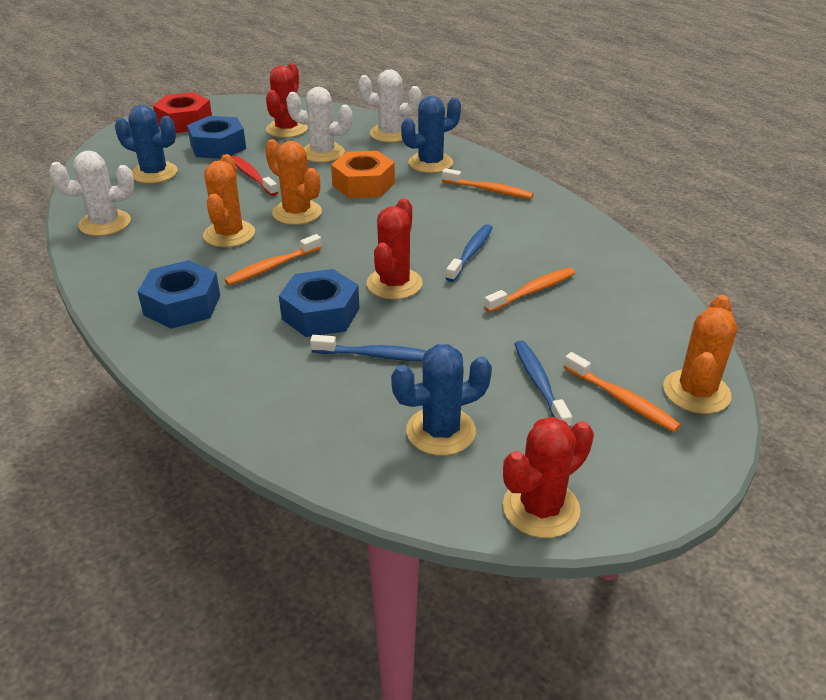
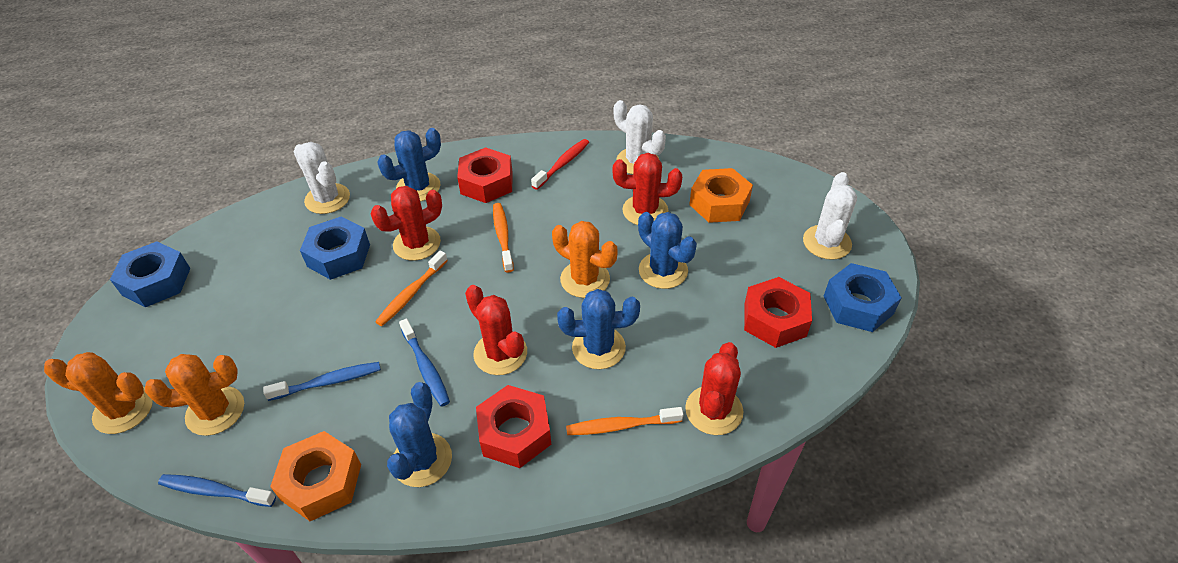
blue cactus: [115,105,178,184] [391,344,492,456] [401,96,461,173] = 3 -> [377,128,441,201] [387,382,452,487] [557,289,640,369] [638,212,697,289] = 4
orange nut: [331,151,395,198] = 1 -> [270,431,361,521] [689,168,753,223] = 2
orange toothbrush: [225,234,322,286] [442,168,534,199] [484,268,575,313] [564,352,681,432] = 4 -> [375,250,448,326] [493,203,514,273] [566,407,684,435] = 3
red cactus: [266,63,308,138] [367,198,423,300] [503,417,594,538] = 3 -> [371,186,442,261] [465,285,527,375] [613,153,682,225] [685,342,743,435] = 4
red nut: [153,92,212,133] = 1 -> [457,147,513,203] [476,385,552,468] [744,277,812,348] = 3

